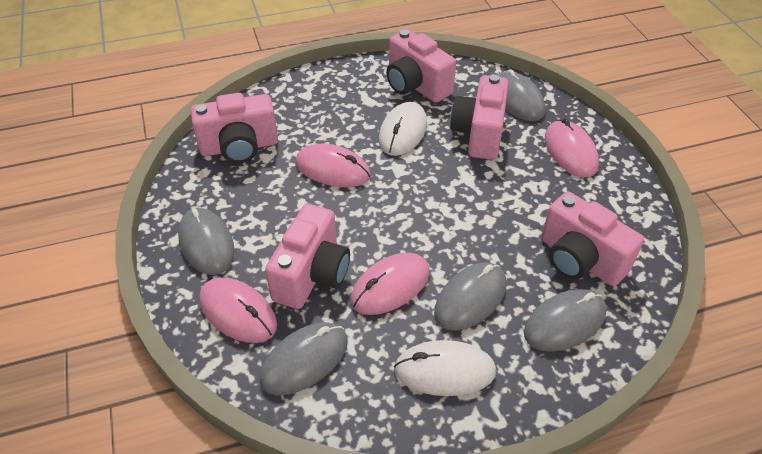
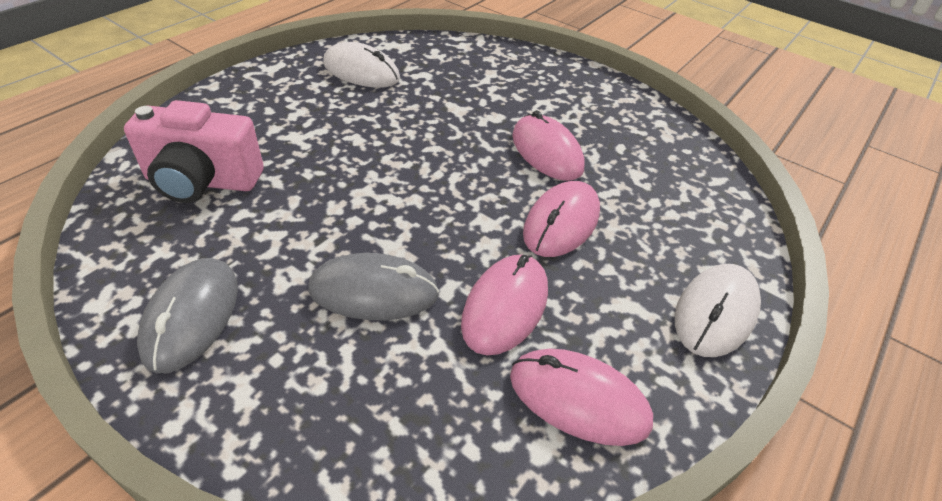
grey mouse: [178,208,235,275] [260,322,348,395] [434,262,506,331] [498,69,545,121] [524,289,607,352] = 5 -> [137,258,238,373] [308,253,439,320] = 2
pink camera: [191,93,278,163] [265,204,350,309] [386,29,456,103] [450,74,509,160] [541,192,644,286] = 5 -> [124,100,264,203] = 1

